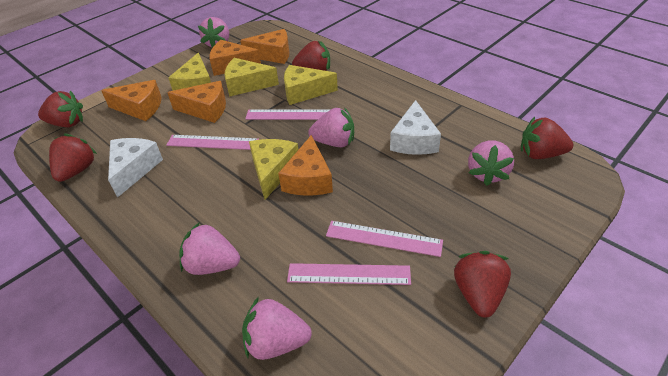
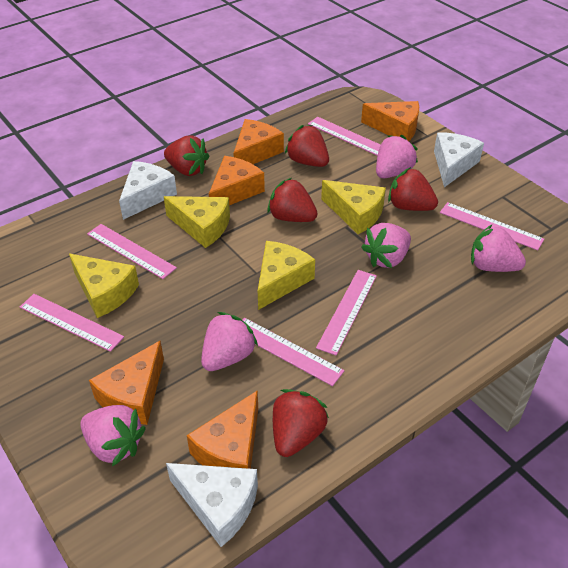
pink ruler: [166,135,259,150] [245,109,329,120] [287,263,411,285] [326,221,443,257] = 4 -> [20,294,124,352] [87,224,177,279] [242,318,344,386] [308,117,381,156] [316,270,377,355] [440,202,544,250] = 6
white cheese: [108,138,163,198] [390,100,441,155] = 2 -> [119,161,177,220] [166,463,258,547] [434,132,484,187] = 3

